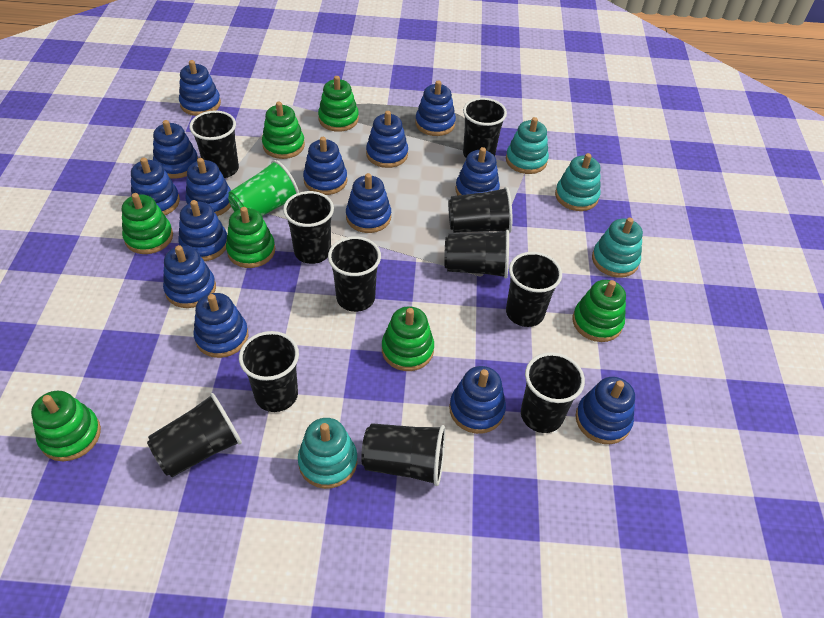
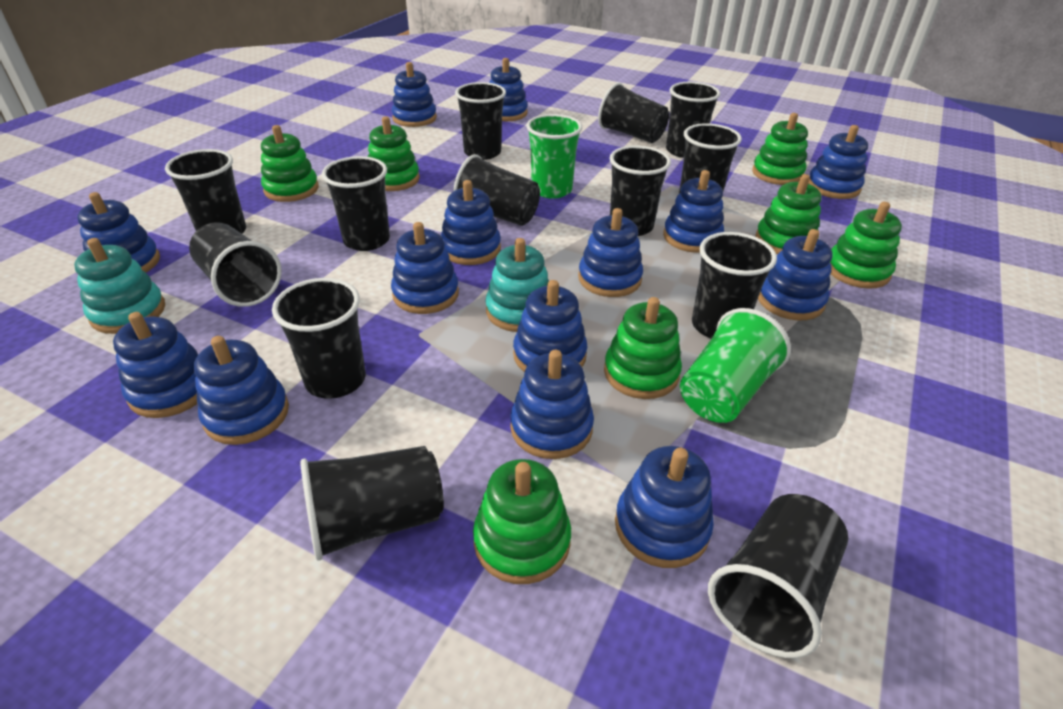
black cup: [147,393,242,477] [189,110,239,178] [239,331,299,412] [283,191,334,264] [328,236,381,312] [361,423,446,486] [444,229,509,279] [448,187,512,233] [463,98,507,158] [506,252,562,327] [521,352,585,433] = 11 -> [165,149,246,234] [189,222,282,307] [272,278,366,399] [300,446,444,561] [322,156,390,251] [453,154,540,226] [455,82,506,160] [598,83,669,143] [609,146,671,236] [666,82,720,158] [679,123,742,199] [692,232,777,339] [708,494,848,658] = 13
green cup: [228,160,299,216] = 1 -> [526,114,582,199] [680,308,791,423] = 2
turquoise stacking toy: [298,418,357,489] [506,117,549,174] [555,153,601,211] [592,218,643,278] = 4 -> [74,238,165,334] [485,238,549,332] = 2

